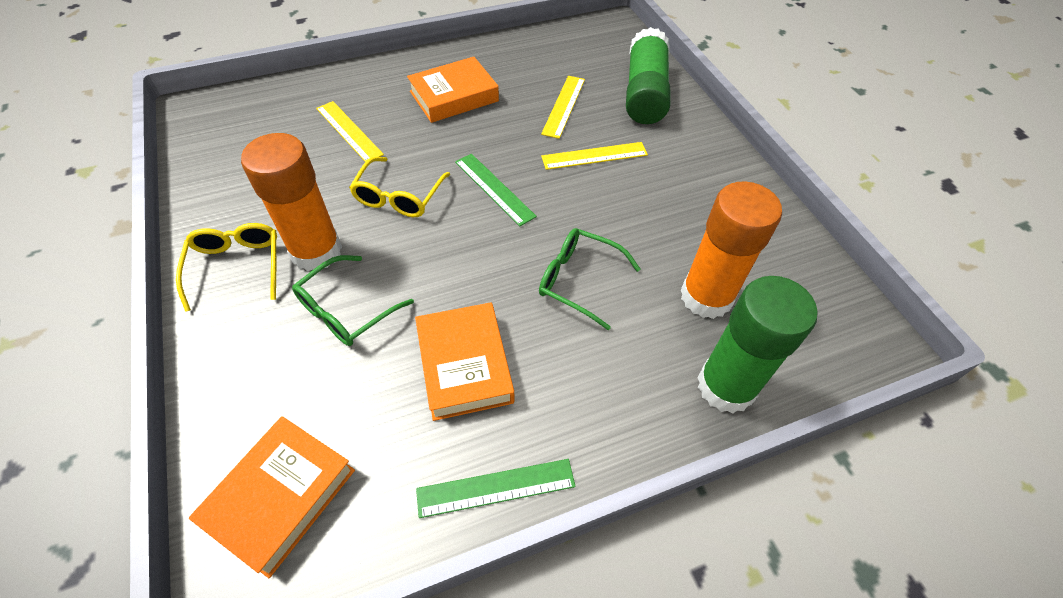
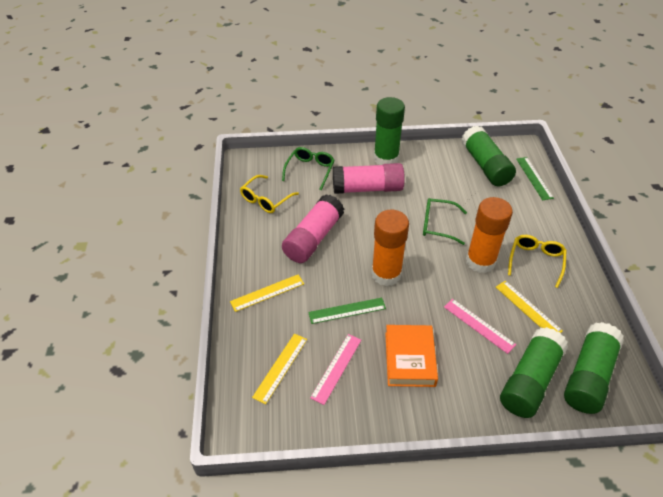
green glue stick: [626,27,670,124] [697,276,817,414] = 2 -> [374,97,405,165] [461,126,516,186] [500,327,568,418] [564,322,624,414] = 4
orange book: [189,416,355,578] [407,57,499,123] [415,302,514,421] = 3 -> [385,325,438,387] = 1
pink glue stick: none = 0 -> [282,194,344,263] [333,163,405,194] = 2
pink ruler: none = 0 -> [310,334,361,405] [444,299,516,354] = 2

